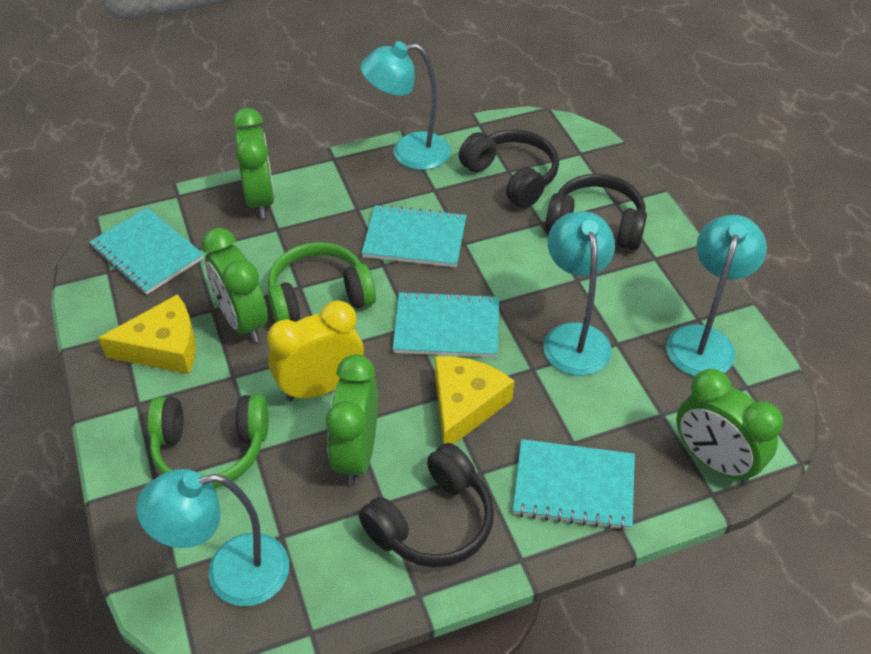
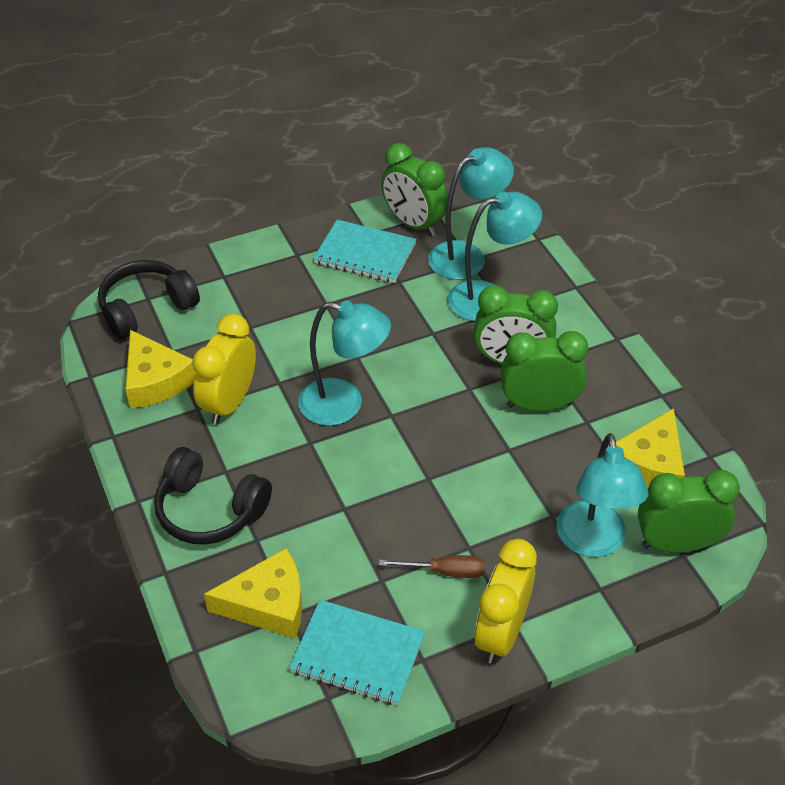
black headphones: [359,443,494,568] [459,130,559,208] [545,174,647,250] = 3 -> [98,260,200,340] [154,447,272,545] = 2
brown screwdriver: none = 0 -> [379,555,485,578] = 1
green headphones: [147,395,269,488] [268,242,376,323] = 2 -> none = 0
turquoise notebook: [89,208,204,295] [362,205,467,267] [393,291,499,358] [513,439,635,531] = 4 -> [289,600,425,705] [313,220,417,283] = 2
yellow cheese: [98,294,196,374] [435,356,514,444] = 2 -> [126,330,196,408] [204,548,302,639] [616,408,685,489] = 3
yellow clock: [267,300,364,401] = 1 -> [192,314,256,425] [475,539,537,664] = 2

